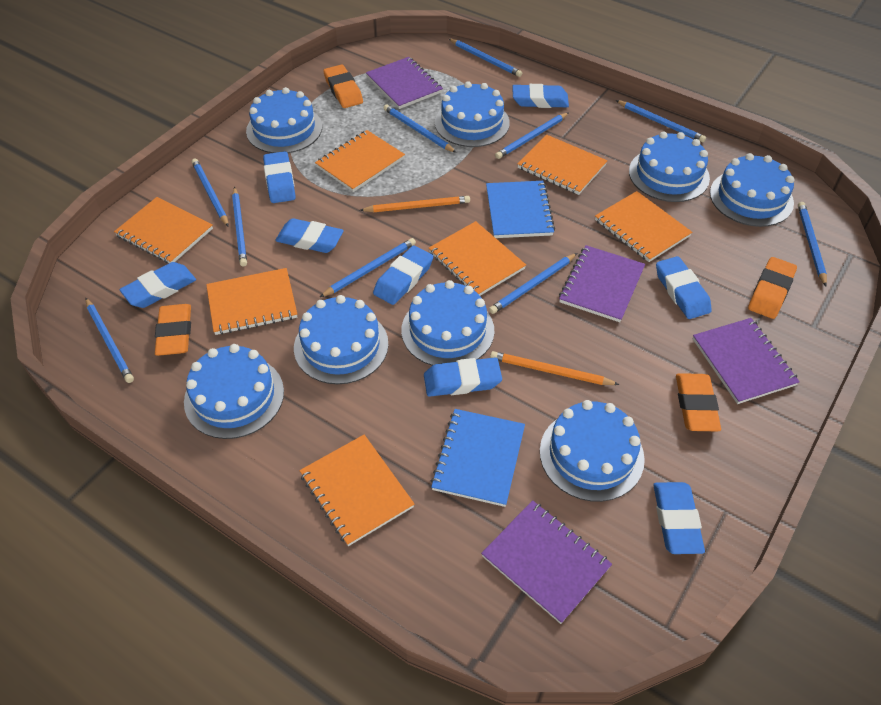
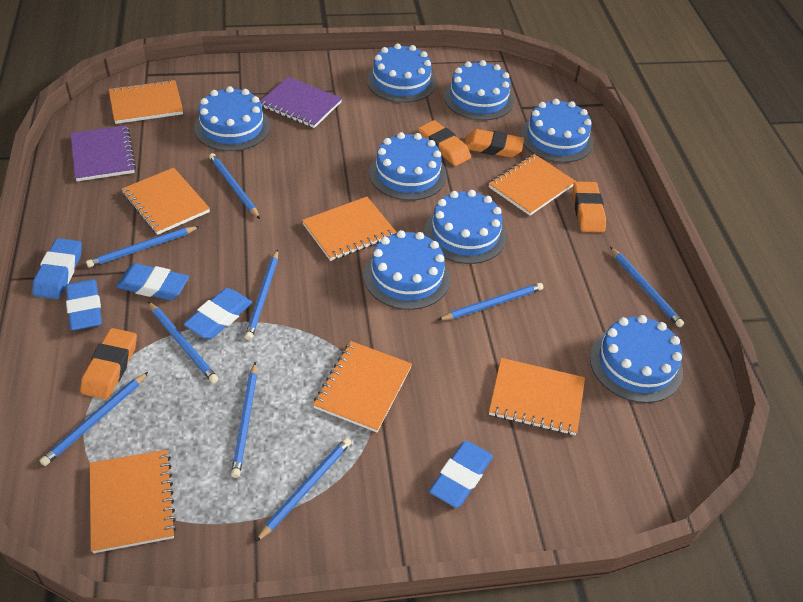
blue eraser: [119,262,196,308] [263,151,296,203] [275,218,344,253] [373,245,433,305] [424,358,502,397] [512,84,569,108] [653,482,705,554] [656,256,712,319] = 8 -> [32,238,82,299] [66,279,102,331] [116,263,189,300] [184,288,252,339] [429,441,493,508] = 5
blue notebook: [431,409,525,507] [486,181,555,238] = 2 -> none = 0
blue pencil: [85,298,134,383] [192,159,229,227] [232,187,247,266] [320,238,416,297] [384,104,457,153] [449,39,522,77] [489,253,577,314] [495,112,569,159] [616,100,706,142] [798,202,827,286] = 10 -> [39,372,148,466] [86,226,200,267] [148,301,218,383] [209,153,260,219] [231,362,257,478] [245,249,278,340] [255,437,351,542] [438,283,543,320] [610,247,684,327] = 9
orange pencil: [360,196,470,212] [490,351,620,385] = 2 -> none = 0
purple notebook: [366,57,443,109] [481,500,612,624] [559,245,645,322] [693,318,800,404] = 4 -> [70,125,136,181] [260,77,342,128] = 2

